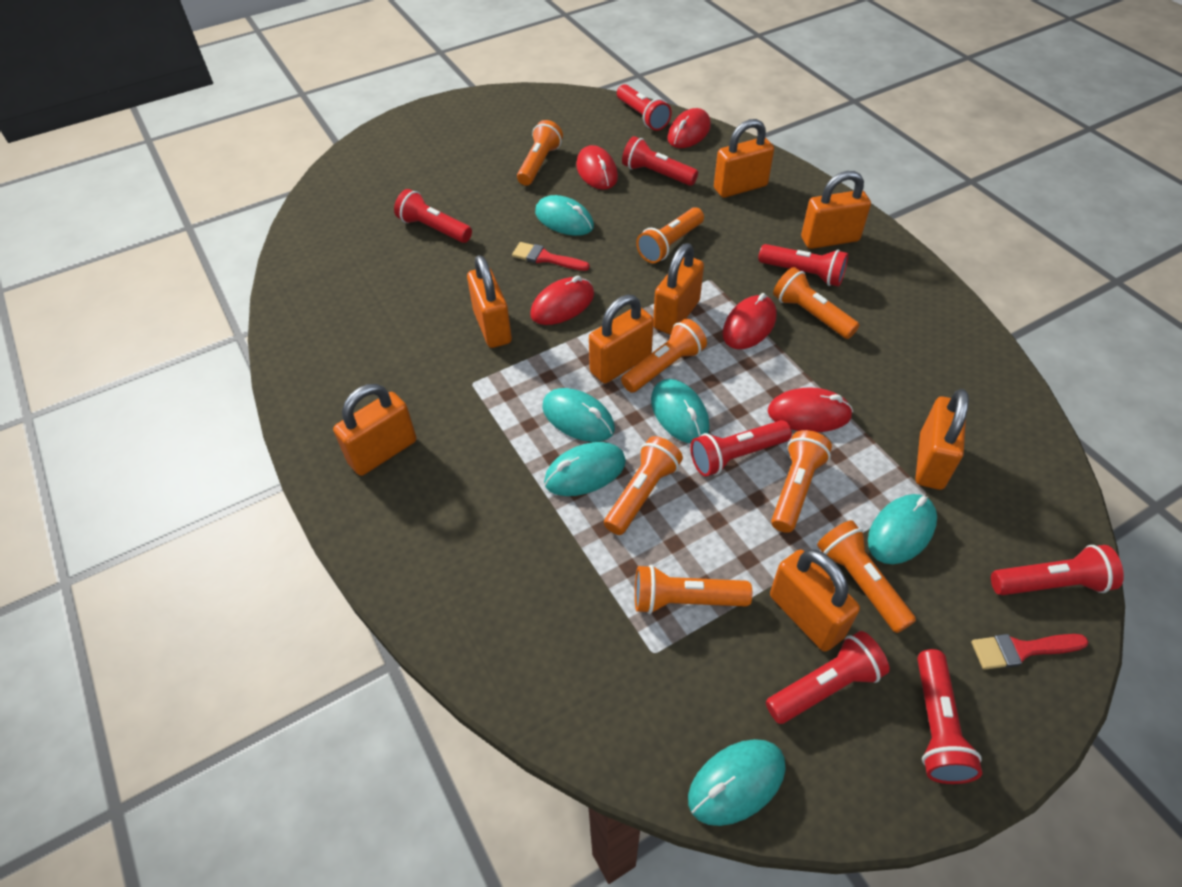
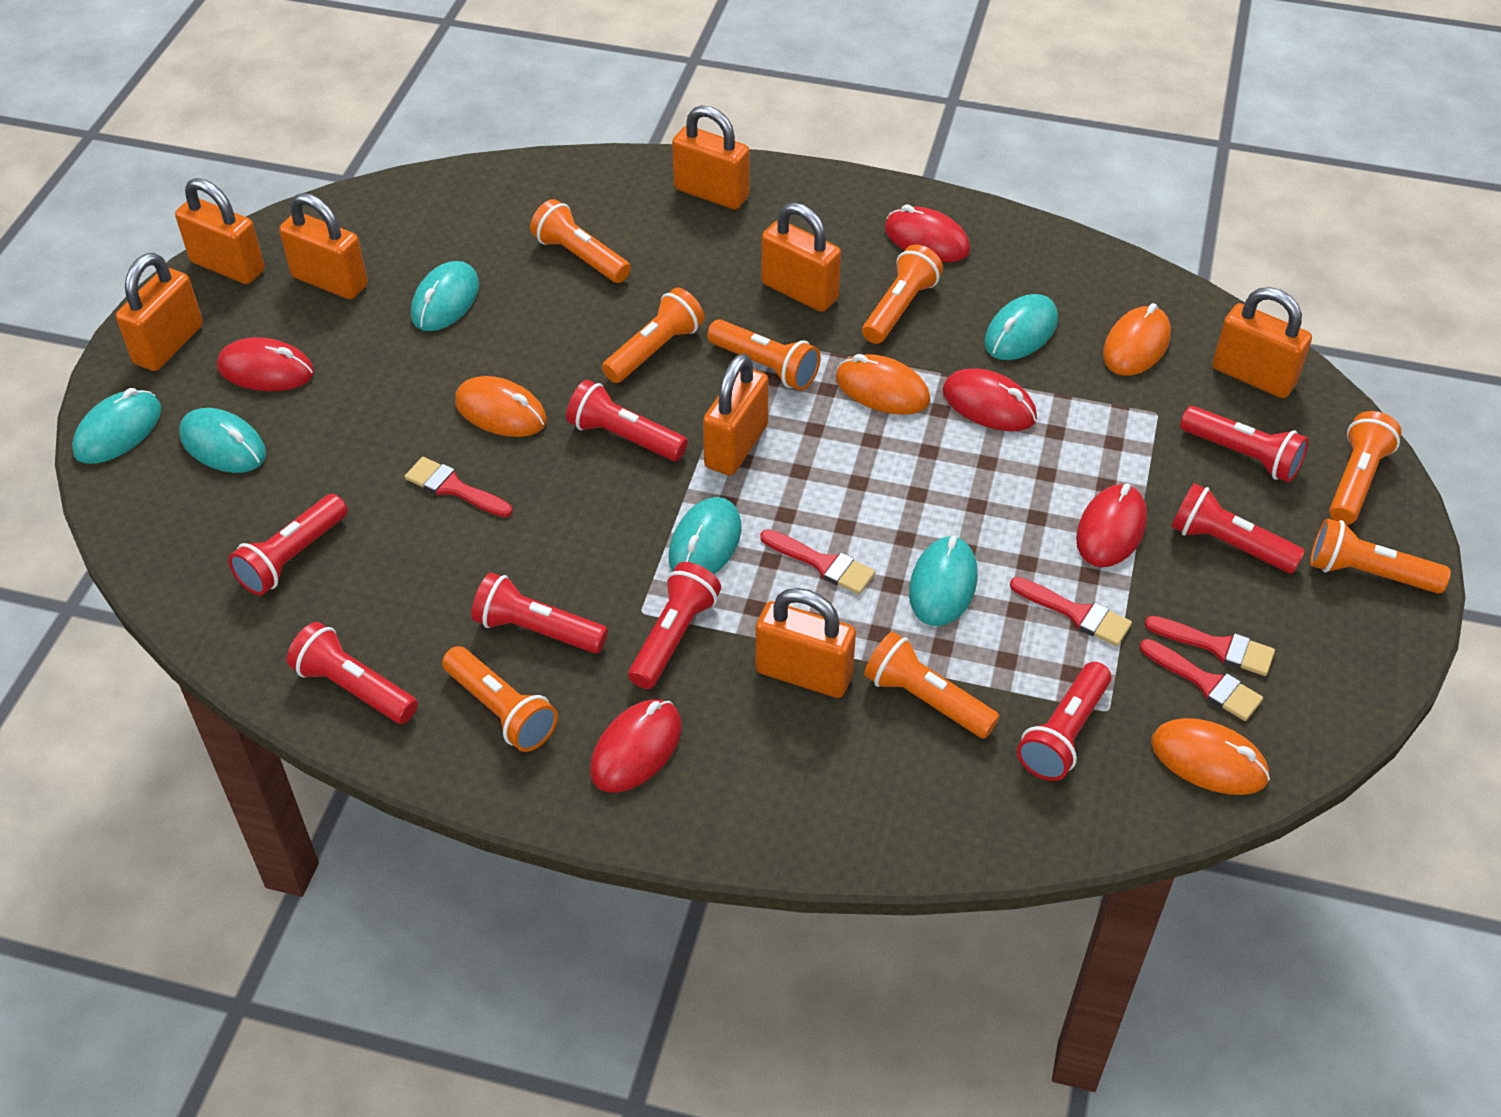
orange mouse: none = 0 -> [455,376,547,437] [836,354,930,415] [1103,303,1171,376] [1151,718,1270,795] = 4
red brush: [512,242,590,271] [971,634,1088,670] = 2 -> [404,457,512,517] [760,529,875,594] [1010,577,1132,646] [1140,639,1263,721] [1145,616,1275,676] = 5

